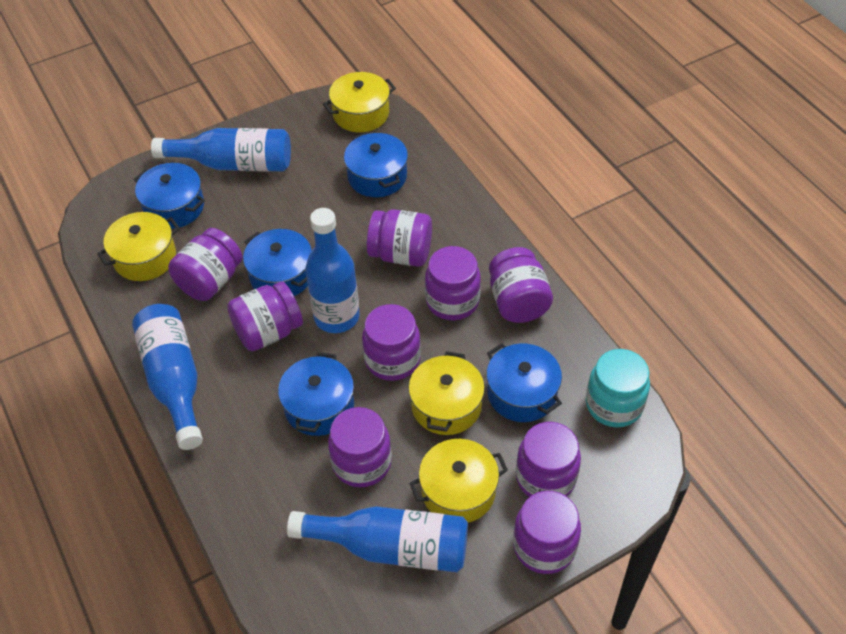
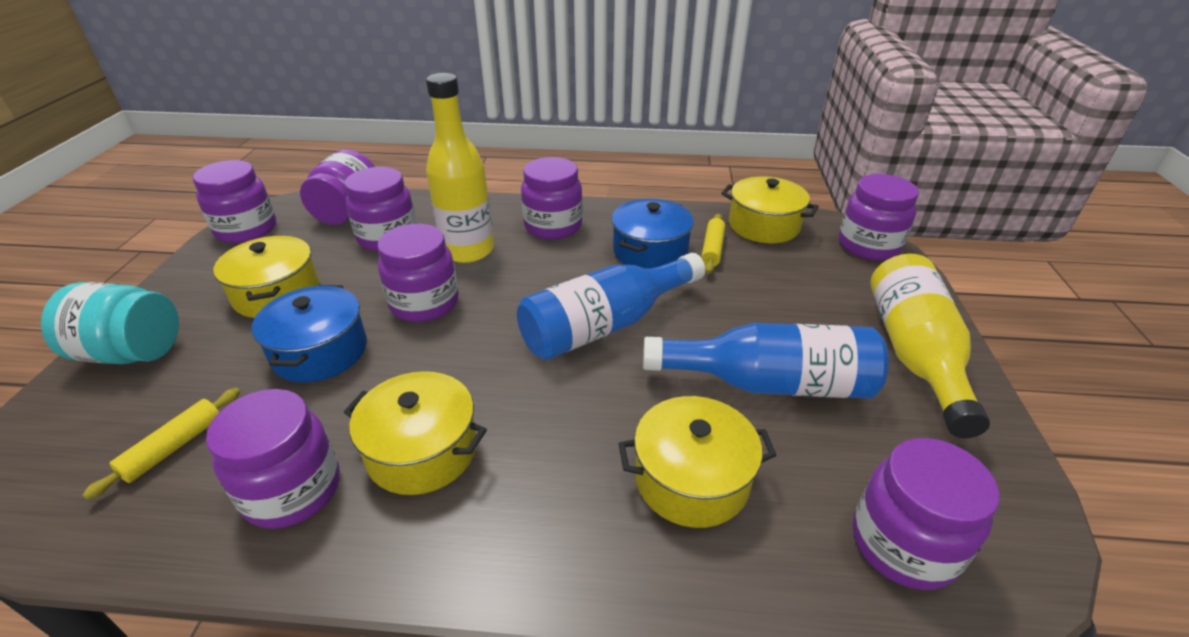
blue bottle: [132,304,203,450] [151,128,291,172] [287,506,468,572] [305,208,360,333] = 4 -> [517,253,705,360] [643,323,889,398] = 2
blue pot: [134,163,205,229] [243,229,312,296] [278,352,354,436] [344,132,408,197] [486,343,562,422] = 5 -> [252,285,367,382] [612,199,694,269] = 2
purple jar: [168,228,243,301] [227,281,303,351] [328,407,392,488] [362,304,421,381] [367,209,432,267] [425,246,481,320] [489,247,553,323] [513,491,581,574] [516,422,581,497] = 9 -> [193,160,276,243] [206,389,340,529] [300,149,375,225] [344,167,416,251] [377,224,459,322] [521,157,583,240] [839,174,919,261] [853,438,1000,590] = 8
yellow bottle: none = 0 -> [426,73,494,263] [870,254,990,438] = 2
yellow rolling pin: none = 0 -> [83,388,240,500] [701,214,725,274] = 2

